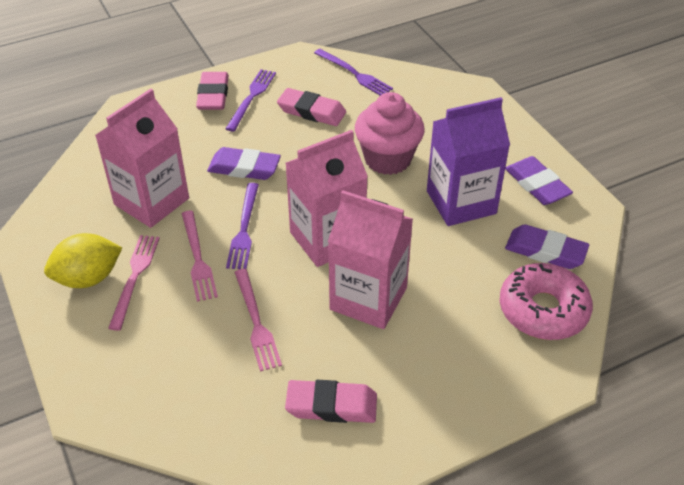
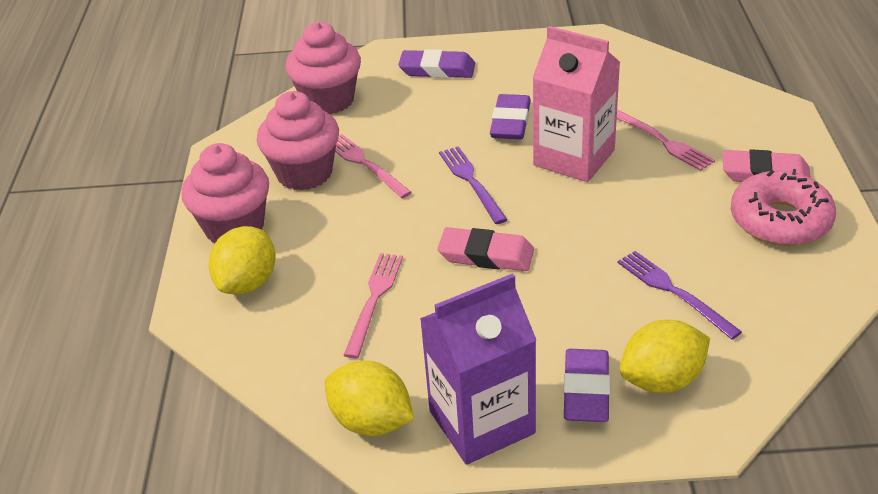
pink carton: [95,89,189,228] [286,130,368,267] [328,190,413,329] = 3 -> [532,26,620,182] = 1
pink cupcake: [355,92,425,175] = 1 -> [181,143,269,243] [257,91,339,190] [285,22,361,115] = 3
pink eraser: [196,72,229,110] [277,88,346,126] [285,380,377,423] = 3 -> [437,227,534,271] [723,149,811,182] = 2
purple fork: [225,69,276,132] [226,183,259,269] [314,49,393,95] = 3 -> [439,146,508,224] [617,251,742,340] = 2
yellow lemon: [44,233,122,288] = 1 -> [209,226,275,295] [325,361,414,436] [620,320,710,393] = 3

